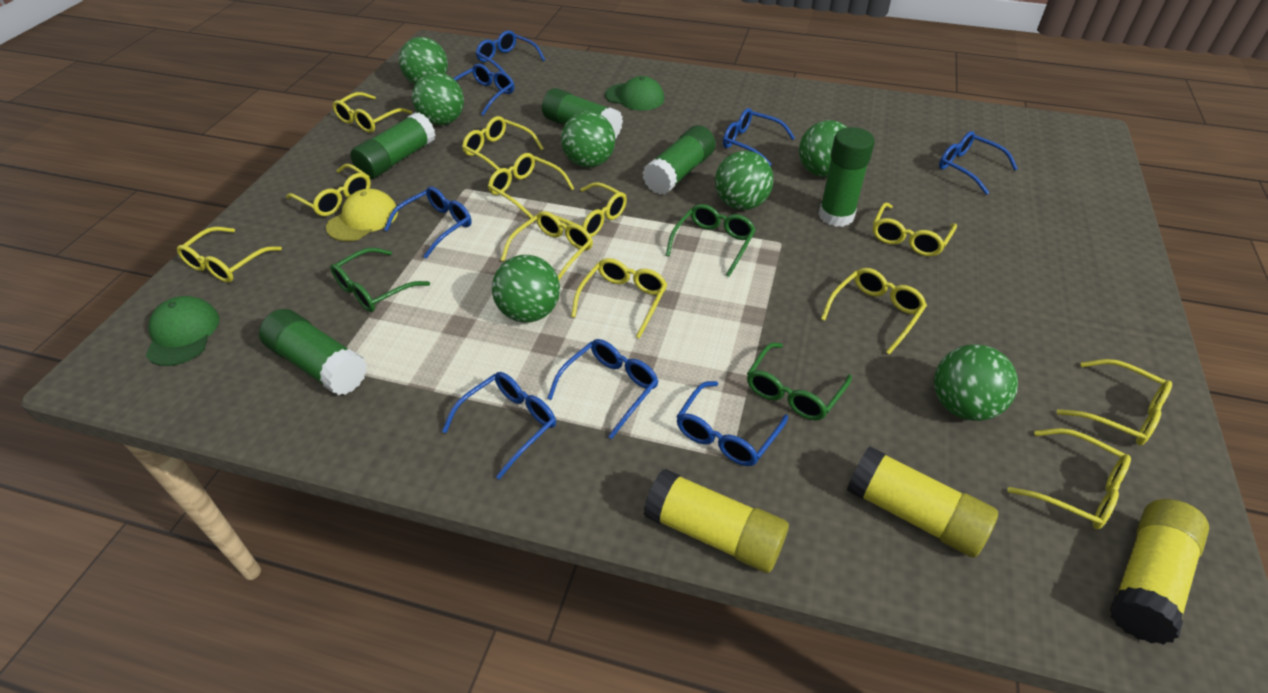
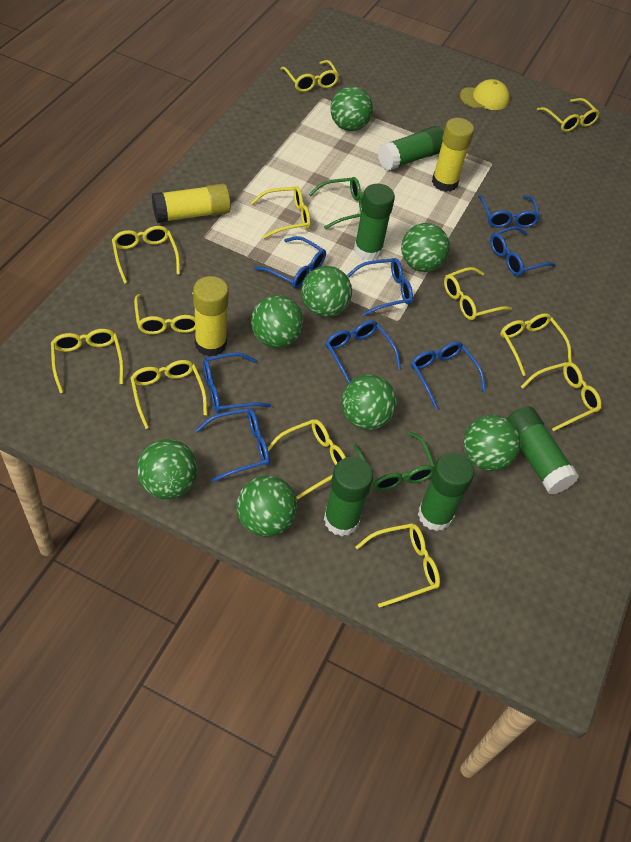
green ball: [399,37,448,85] [412,72,464,125] [492,255,560,323] [561,111,615,168] [715,151,773,210] [799,120,847,177] [934,344,1018,421] = 7 -> [137,439,198,499] [236,476,297,537] [251,295,304,348] [301,266,352,317] [330,86,373,131] [341,375,397,430] [401,223,450,272] [463,415,521,471] = 8
green cap: [145,296,219,366] [605,76,664,111] = 2 -> none = 0
green glasses: [330,248,430,312] [666,204,756,277] [747,343,852,421] = 3 -> [309,177,363,229] [354,432,435,491] = 2

